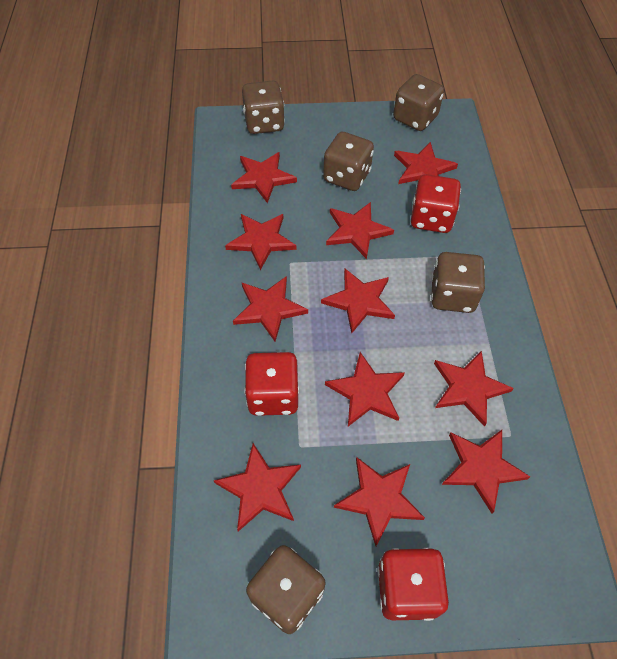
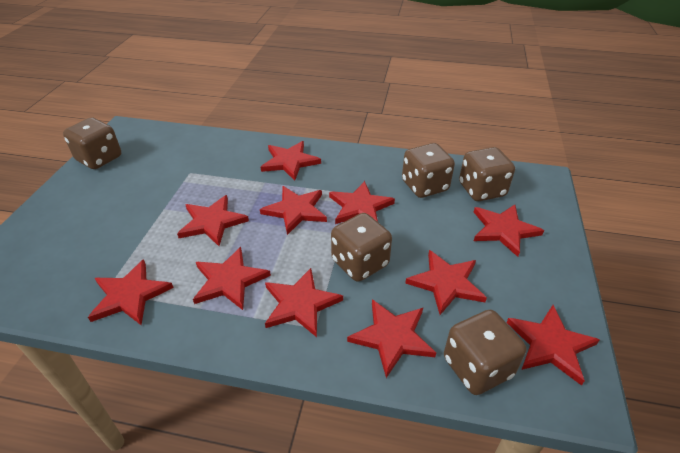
red dice: [244,352,299,416] [377,548,449,621] [411,174,461,233] = 3 -> none = 0

